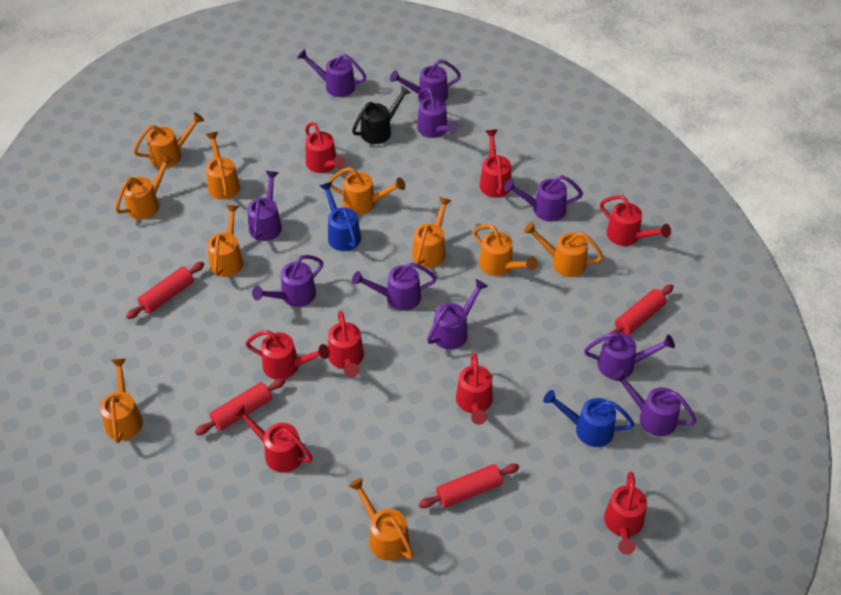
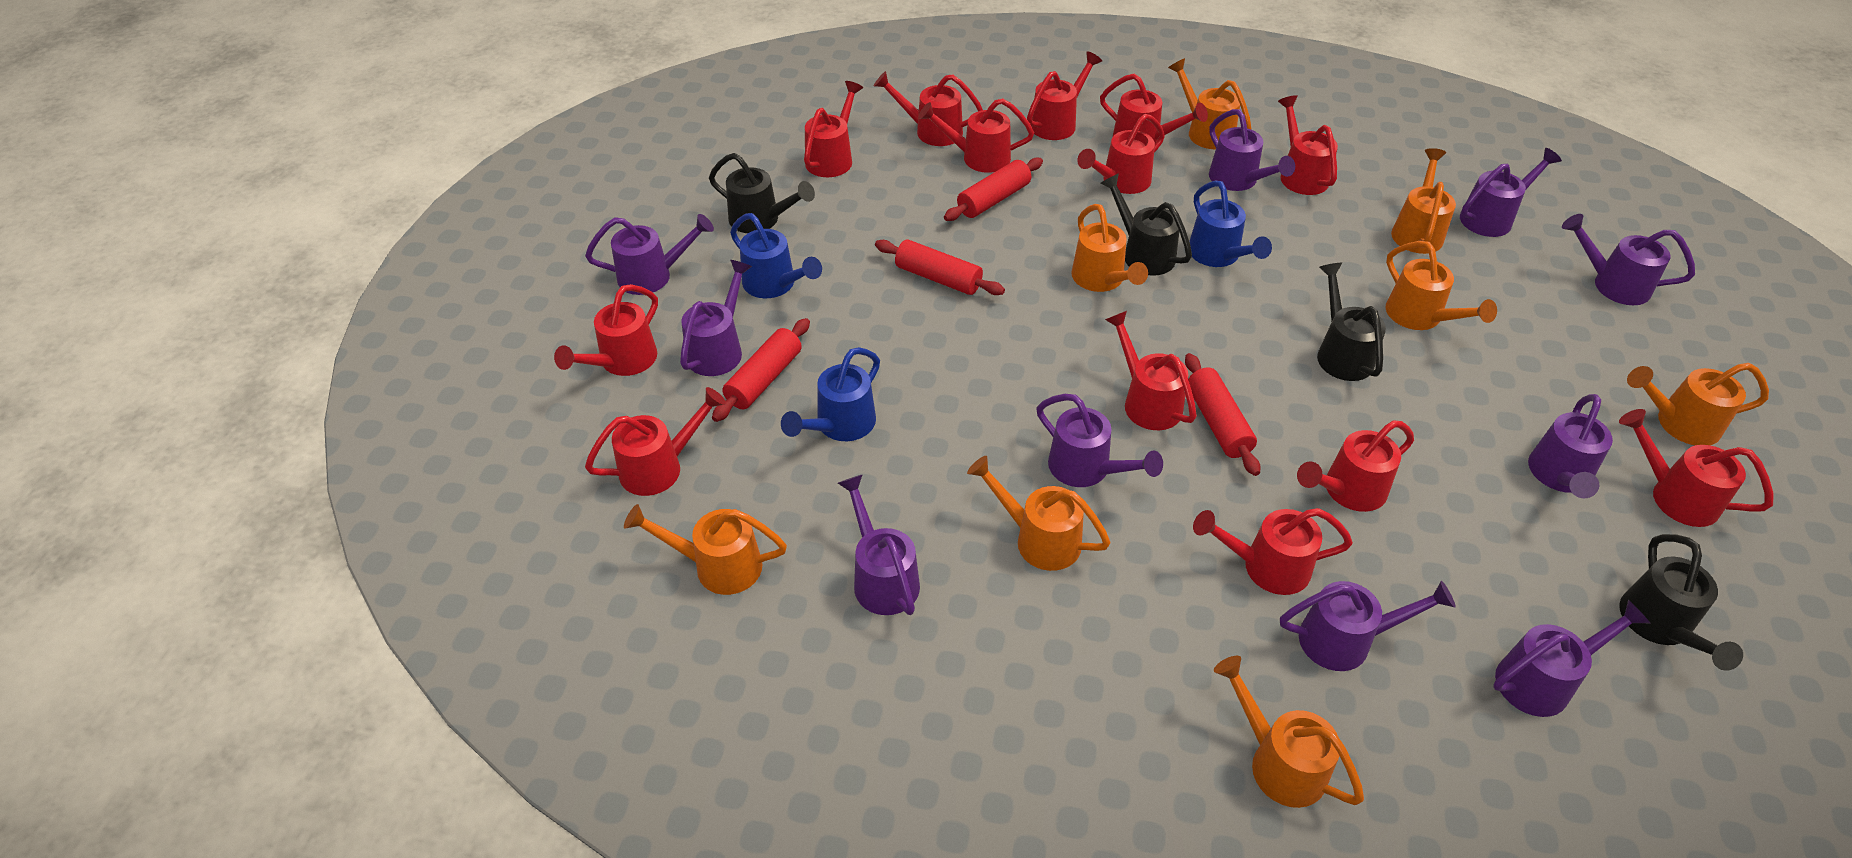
black watering can: [352,86,411,144] = 1 -> [709,153,815,233] [1100,173,1192,276] [1317,263,1386,381] [1619,534,1743,671] = 4
blue watering can: [320,182,361,251] [543,390,634,447] = 2 -> [730,213,822,298] [781,347,880,441] [1189,181,1272,267] = 3
orange watering can: [100,358,143,443] [115,154,174,220] [133,112,204,168] [206,132,240,200] [207,205,243,277] [328,167,406,214] [349,478,414,561] [412,197,452,268] [473,224,538,276] [524,222,604,277] = 10 -> [624,504,787,595] [967,456,1111,571] [1071,204,1148,292] [1168,58,1251,149] [1214,656,1364,808] [1386,241,1497,330] [1391,148,1456,254] [1627,363,1769,445] = 8
red watering can: [232,404,313,473] [245,330,330,379] [305,122,346,173] [328,311,364,378] [456,353,493,425] [480,130,511,198] [600,195,671,246] [604,472,647,555] = 8 -> [554,284,658,376] [585,387,726,496] [804,81,863,177] [874,71,983,146] [918,99,1034,173] [1027,51,1102,140] [1077,114,1165,194] [1100,74,1208,143] [1105,311,1197,430] [1193,508,1353,595] [1278,95,1338,195] [1297,420,1414,512] [1619,409,1774,527] = 13

